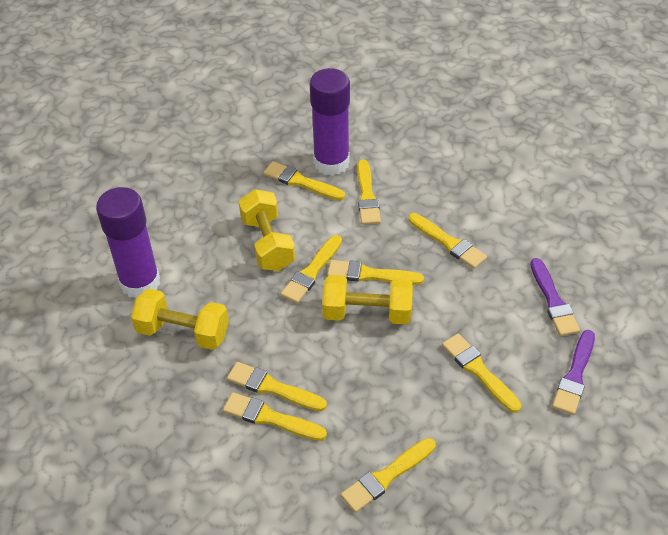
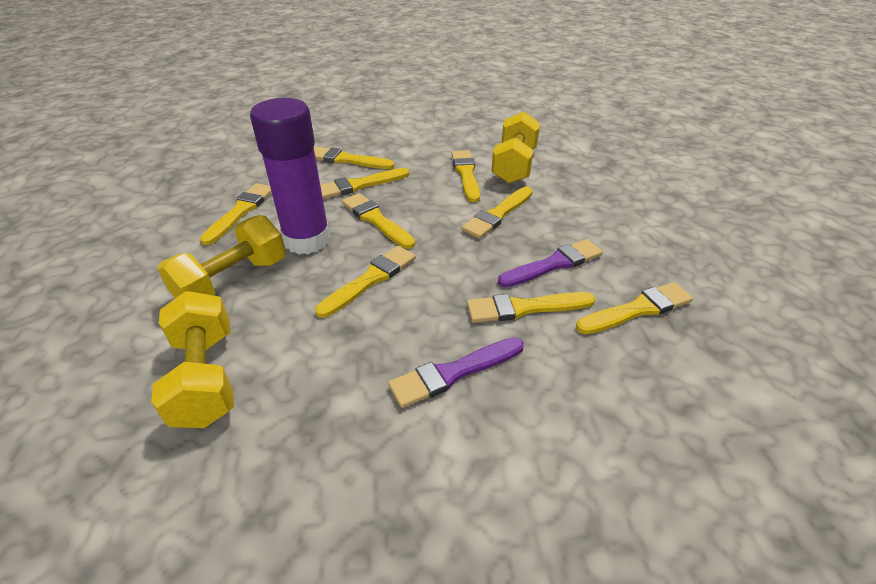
purple glue stick: [96,187,160,298] [310,68,350,176] = 2 -> [250,98,331,254] = 1

